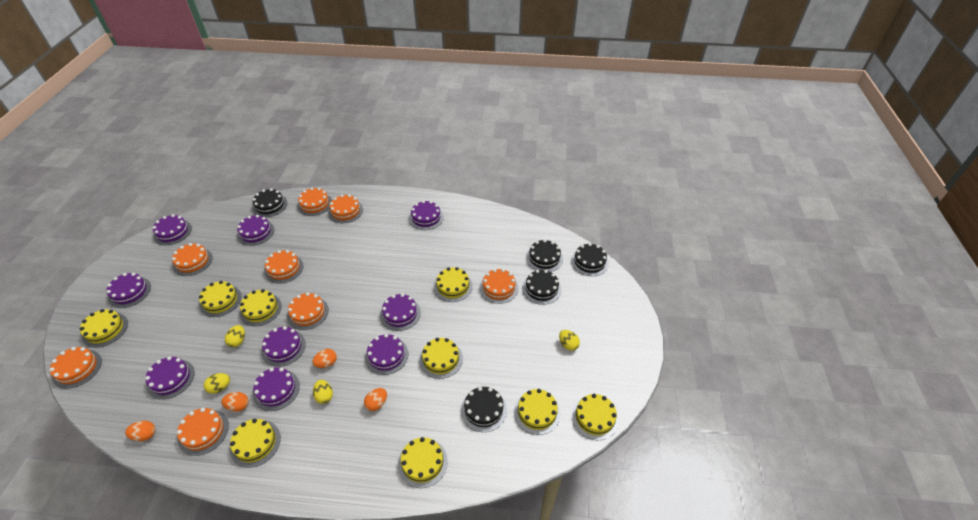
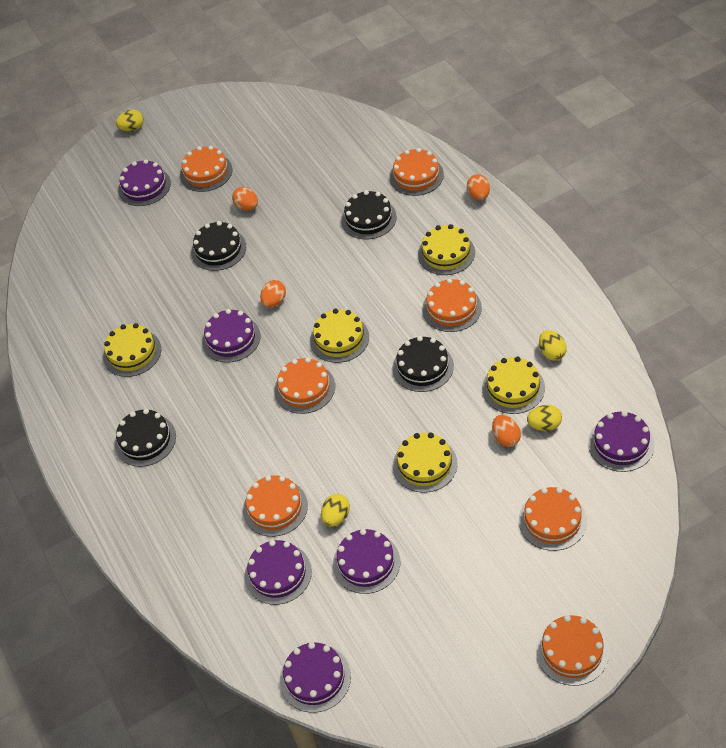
black cake: [252,188,287,217] [461,387,507,432] [522,270,561,305] [526,239,563,272] [571,243,609,276] = 5 -> [115,409,176,467] [191,221,246,271] [341,190,397,239] [393,336,454,392] = 4
orange cake: [49,347,102,389] [172,243,213,276] [177,408,229,456] [264,250,303,284] [287,293,329,330] [297,187,332,216] [328,194,363,223] [480,269,518,304] = 8 -> [180,146,232,192] [243,475,308,537] [274,357,335,414] [390,148,444,196] [422,278,482,332] [519,487,587,551] [536,615,609,686] = 7
purple cake: [106,273,151,308] [145,356,195,400] [153,214,192,245] [237,215,274,246] [253,367,300,411] [261,326,306,367] [365,334,408,375] [380,293,421,331] [409,200,444,230] = 9 -> [118,159,171,206] [202,309,261,363] [245,540,312,605] [280,642,351,713] [333,529,400,594] [588,411,655,472] = 6
yellow cake: [80,309,128,348] [199,281,241,317] [230,419,281,468] [240,289,282,326] [398,437,448,488] [419,338,463,379] [434,267,473,302] [514,389,561,435] [571,394,619,440] = 9 -> [103,323,161,377] [310,309,369,363] [393,433,458,493] [418,224,475,275] [482,356,545,414] = 5

